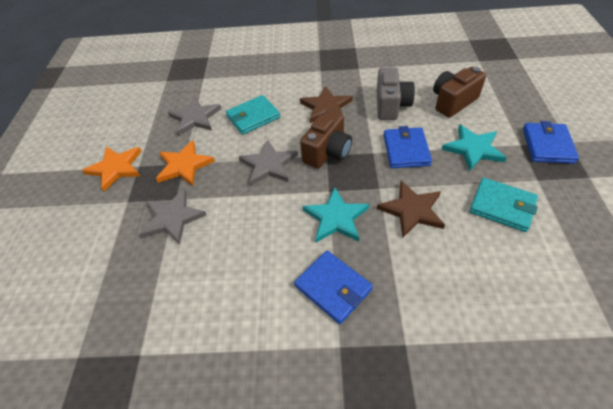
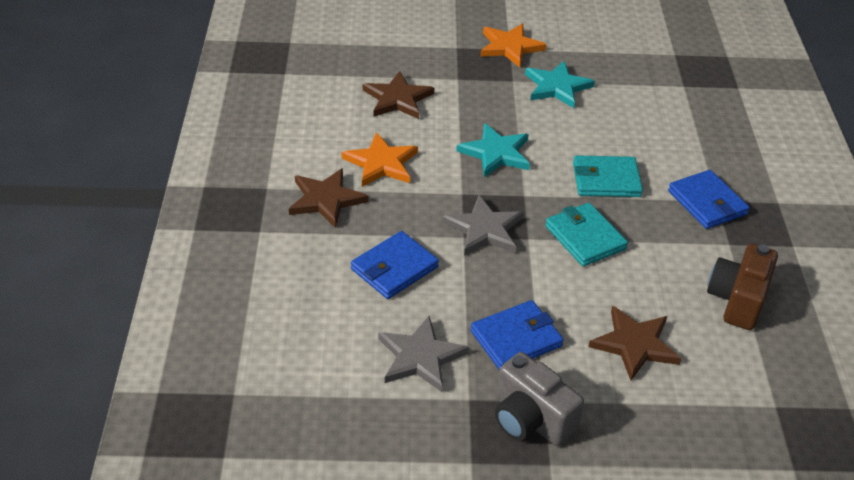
brown camera: [300,110,352,169] [433,67,486,118] = 2 -> [707,243,778,330] = 1
brown star: [300,86,353,123] [377,181,445,237] = 2 -> [289,168,369,228] [363,71,434,119] [588,306,681,380] = 3
grey star: [139,189,206,245] [168,97,222,136] [239,139,298,186] = 3 -> [378,316,469,392] [442,195,523,255] = 2

